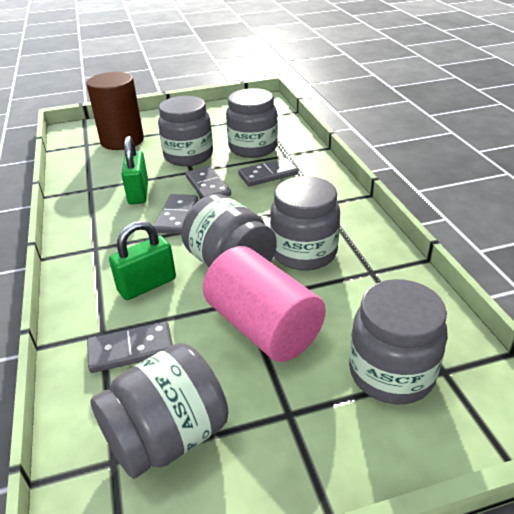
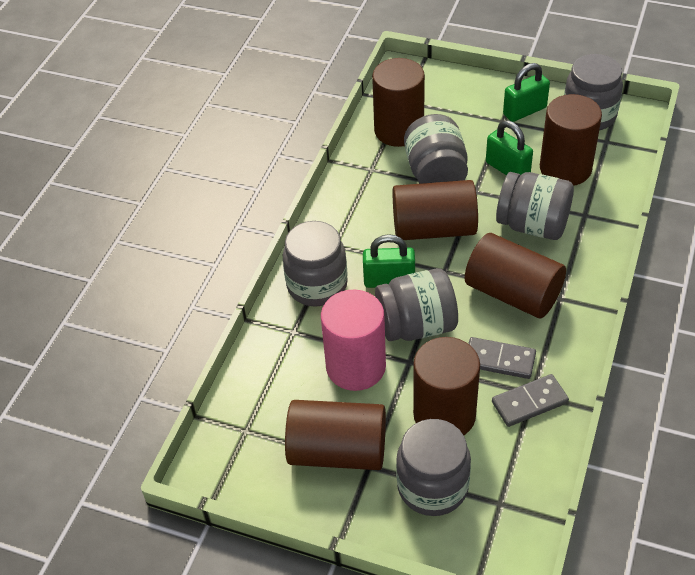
brown cylinder: [86,72,144,150] = 1 -> [285,400,386,470] [372,58,425,147] [393,180,478,240] [413,337,480,435] [465,233,566,318] [540,94,602,186] = 6
green padlock: [109,221,176,300] [121,136,148,204] = 2 -> [363,234,415,288] [486,120,533,175] [503,63,550,122] = 3
grey domino: [87,321,173,373] [154,194,198,234] [186,166,231,198] [238,158,299,187] = 4 -> [468,337,536,379] [492,374,569,427] = 2

